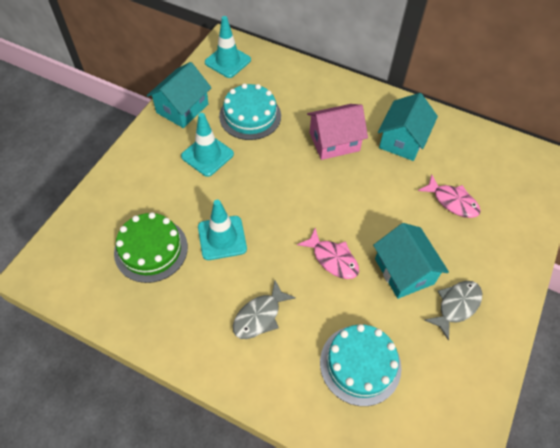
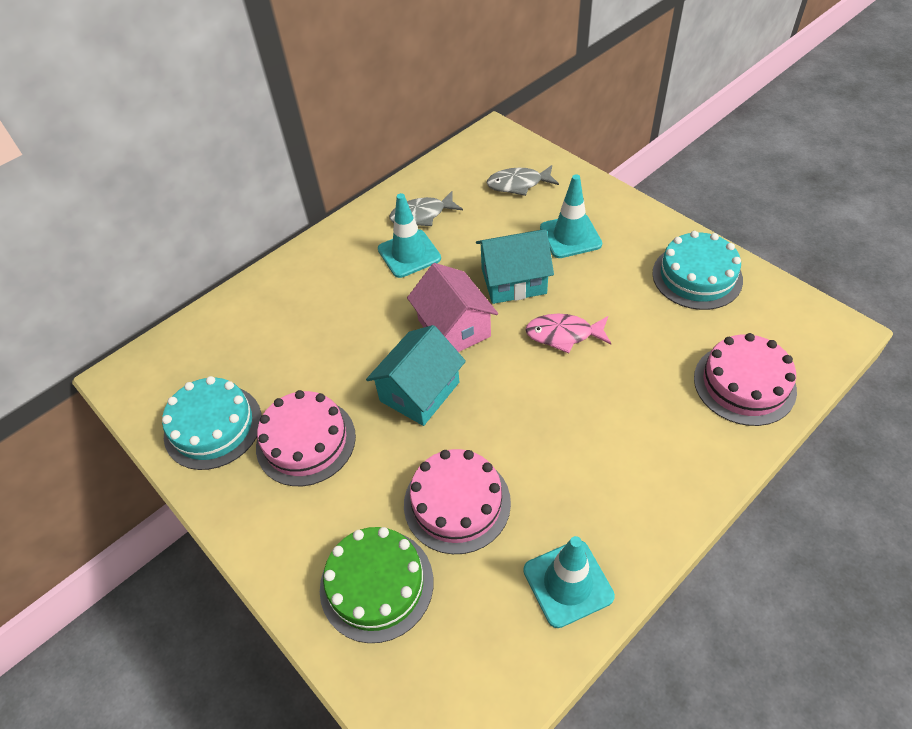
pink cake: none = 0 -> [256,390,356,486] [404,449,511,554] [694,333,797,426] = 3
pink fish: [297,228,359,279] [418,174,481,218] = 2 -> [525,314,611,354] = 1
turquoise house: [147,62,212,128] [373,223,449,299] [378,93,438,161] = 3 -> [366,325,466,426] [476,229,554,304] = 2

